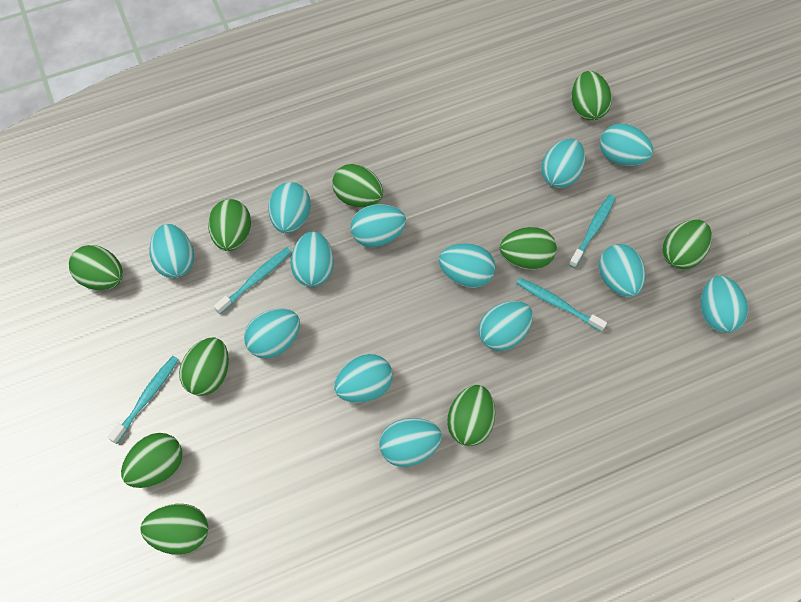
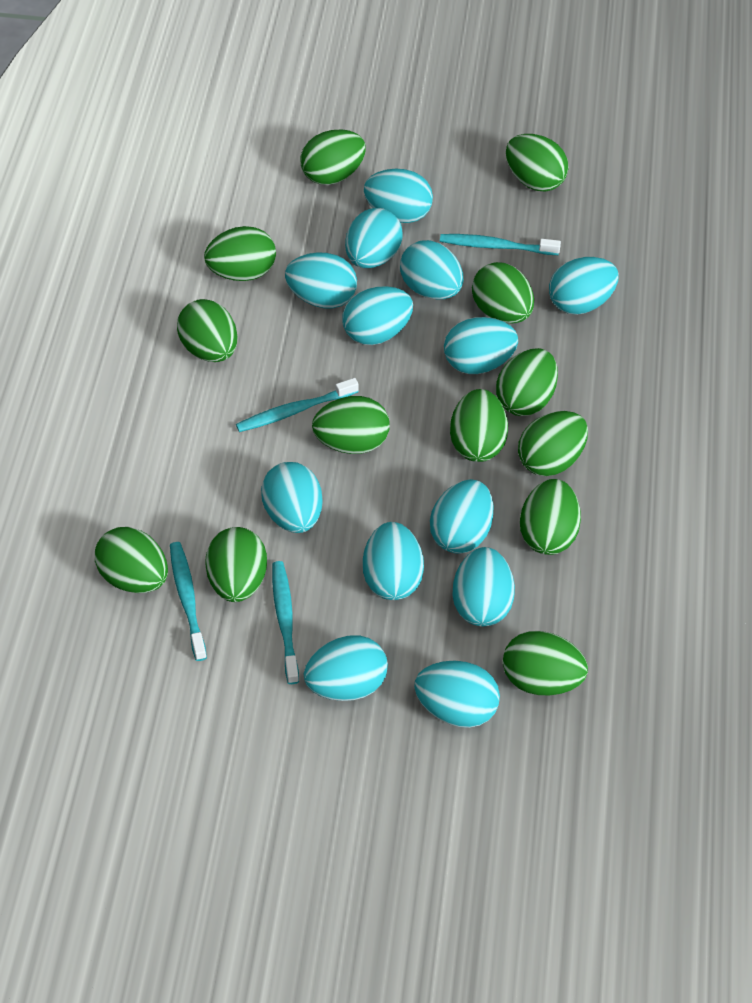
green egg: [69,245,123,290] [121,433,183,488] [141,504,208,555] [179,337,229,396] [208,199,251,251] [332,164,383,208] [447,385,495,446] [500,227,557,270] [572,71,612,121] [662,219,712,269] = 10 -> [95,527,168,593] [177,299,237,362] [204,226,276,281] [205,527,267,602] [300,129,366,185] [312,396,390,454] [450,389,508,462] [472,262,534,323] [496,348,558,416] [503,631,588,695] [506,134,568,192] [518,411,588,476] [520,479,581,555] = 13

